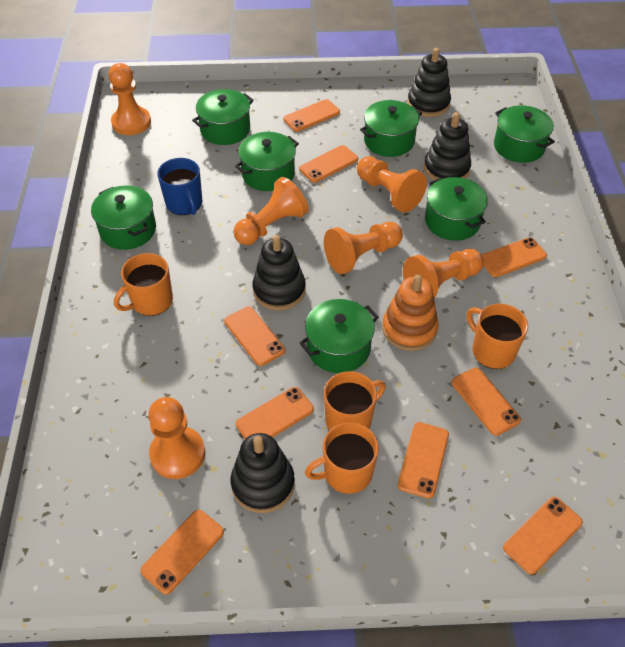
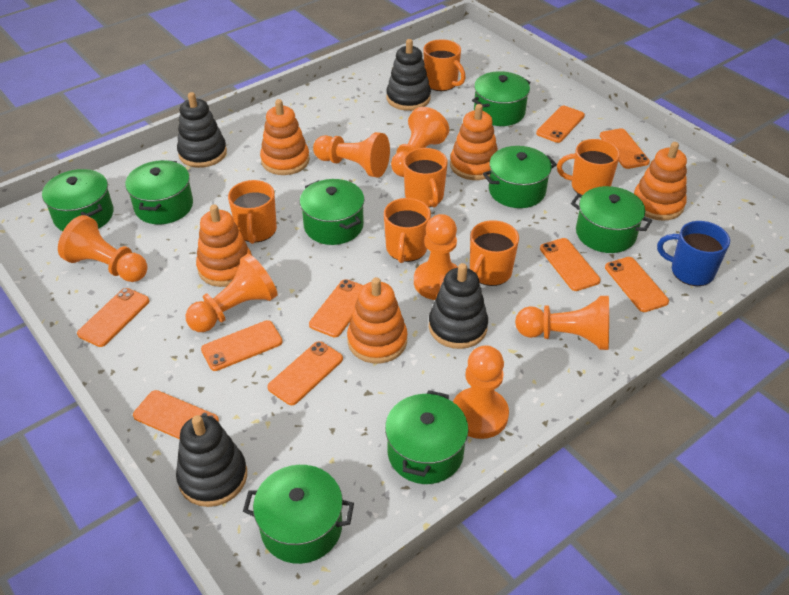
green pot: [91,185,156,250] [192,89,254,145] [235,132,299,191] [300,299,379,373] [360,100,422,157] [425,177,488,241] [494,105,555,163] = 7 -> [42,169,113,231] [125,160,193,224] [243,465,354,564] [300,179,365,245] [385,390,469,484] [472,71,530,126] [483,146,557,208] [571,186,652,253] = 8
orange mug: [114,253,173,316] [305,423,379,494] [324,371,386,431] [467,304,528,369] = 4 -> [228,180,277,244] [384,198,431,263] [403,148,448,207] [423,39,466,91] [470,220,519,286] [557,139,620,195] = 6
orange pawn: [108,63,151,135] [148,397,205,479] [233,177,309,245] [324,222,403,274] [357,156,427,213] [403,249,484,298] = 6 -> [58,215,148,282] [185,254,278,332] [313,132,390,178] [391,107,449,177] [414,214,458,300] [453,345,509,439] [515,296,609,350] = 7
orange stacking toy: [382,275,438,351] = 1 -> [196,204,252,287] [260,99,310,175] [347,277,408,363] [450,104,498,180] [634,142,687,221] = 5

